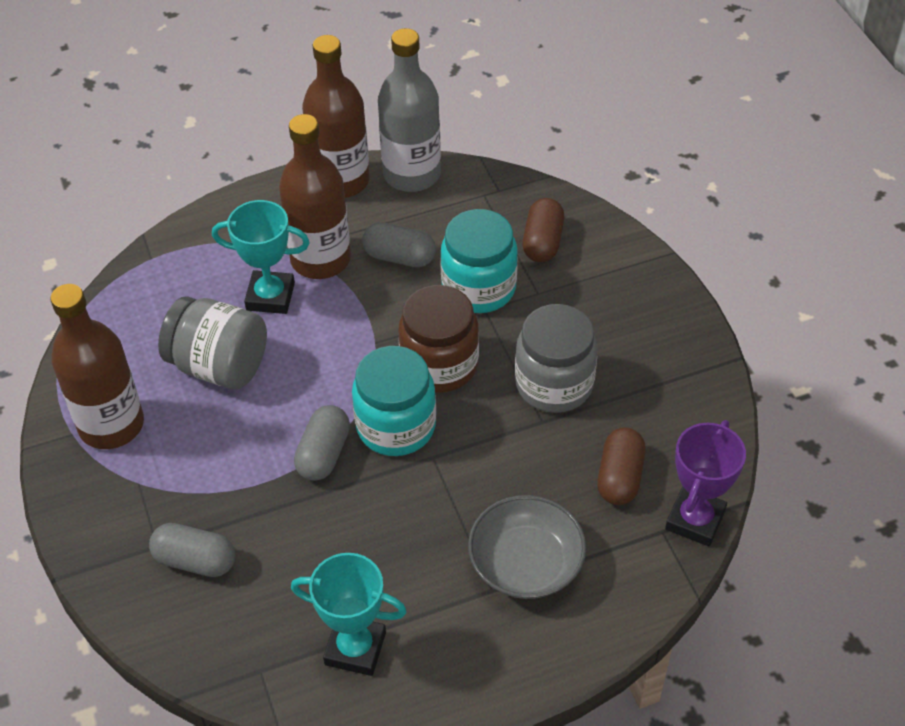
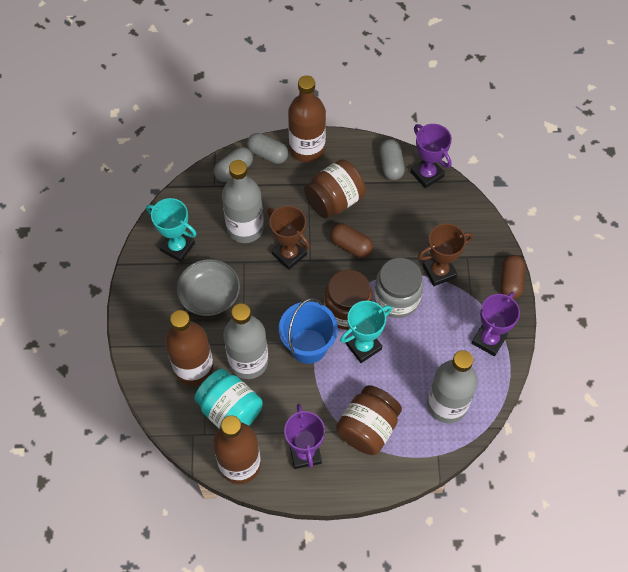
blue bucket: none = 0 -> [279,298,338,364] = 1
brown jar: [398,285,479,393] = 1 -> [304,159,366,218] [324,269,373,330] [336,385,402,455] = 3
brown trophy: none = 0 -> [267,206,310,270] [418,223,473,286] = 2
grey bottle: [378,28,441,192] = 1 -> [222,160,264,243] [223,303,268,379] [427,350,478,423] = 3
grey jar: [158,296,267,389] [515,304,598,413] = 2 -> [374,258,424,318] = 1
purple trophy: [665,420,746,547] = 1 -> [284,404,325,469] [410,124,452,189] [472,292,520,356] = 3
turquoise jar: [352,346,436,456] [440,209,518,313] = 2 -> [194,369,263,428] = 1

